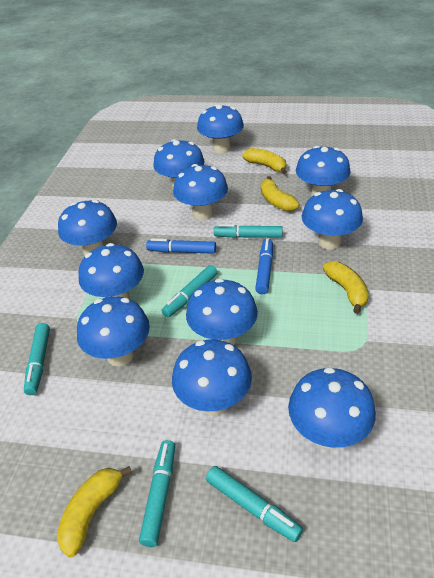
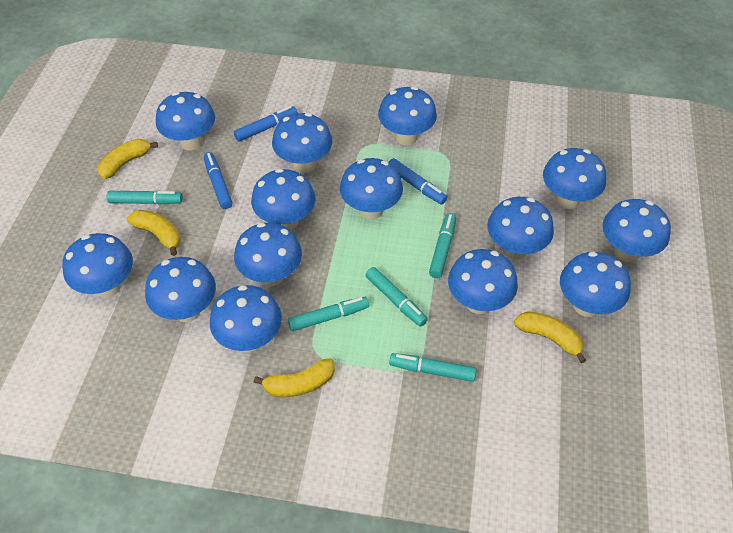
blue marker: [146,239,216,254] [255,239,273,294] = 2 -> [204,152,232,209] [234,106,298,142] [388,158,447,205] = 3
blue mushroom: [58,200,117,256] [77,296,150,366] [79,243,144,299] [153,139,204,189] [172,339,252,415] [173,164,228,220] [186,278,258,345] [197,104,244,154] [288,367,376,449] [296,146,350,197] [302,189,363,250] = 11 -> [62,233,133,298] [145,257,216,322] [156,92,215,150] [210,285,282,352] [234,223,302,287] [251,169,316,230] [272,113,332,173] [340,158,403,220] [378,86,437,145] [448,249,518,314] [487,197,554,260] [543,148,606,209] [560,251,631,317] [602,199,671,262] = 14

